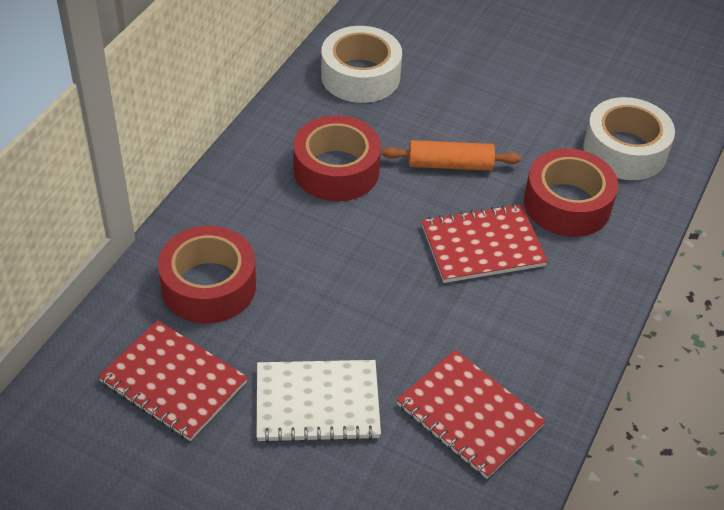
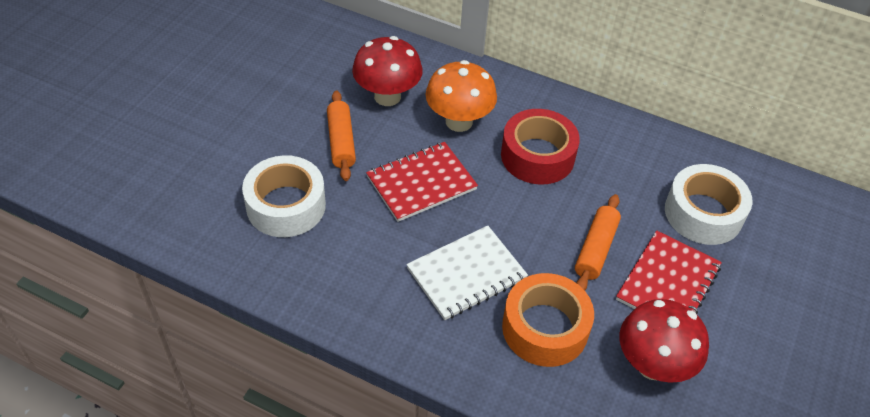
orange mushroom: none = 0 -> [425,60,497,132] = 1
orange rolling pin: [382,140,521,171] = 1 -> [327,90,356,181] [575,194,621,290] = 2
orange tape: none = 0 -> [502,273,594,367] = 1
red mushroom: none = 0 -> [352,36,423,106] [620,299,709,383] = 2
red notebook: [98,320,248,441] [396,350,546,479] [422,204,548,283] = 3 -> [366,142,478,222] [616,230,722,314] = 2
red tape: [158,226,256,323] [293,115,381,201] [524,149,618,237] = 3 -> [501,109,580,185] = 1

